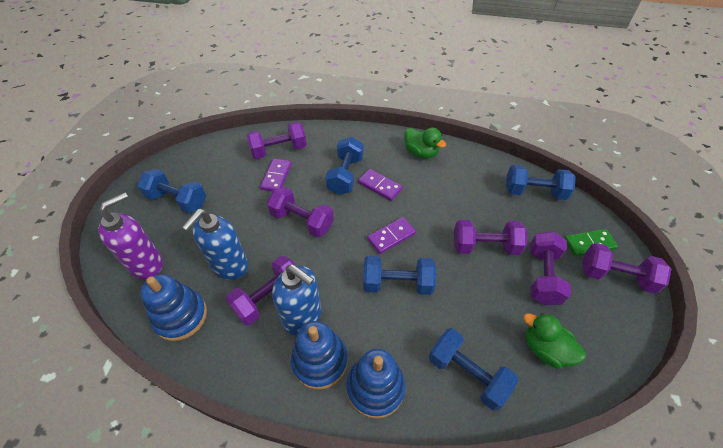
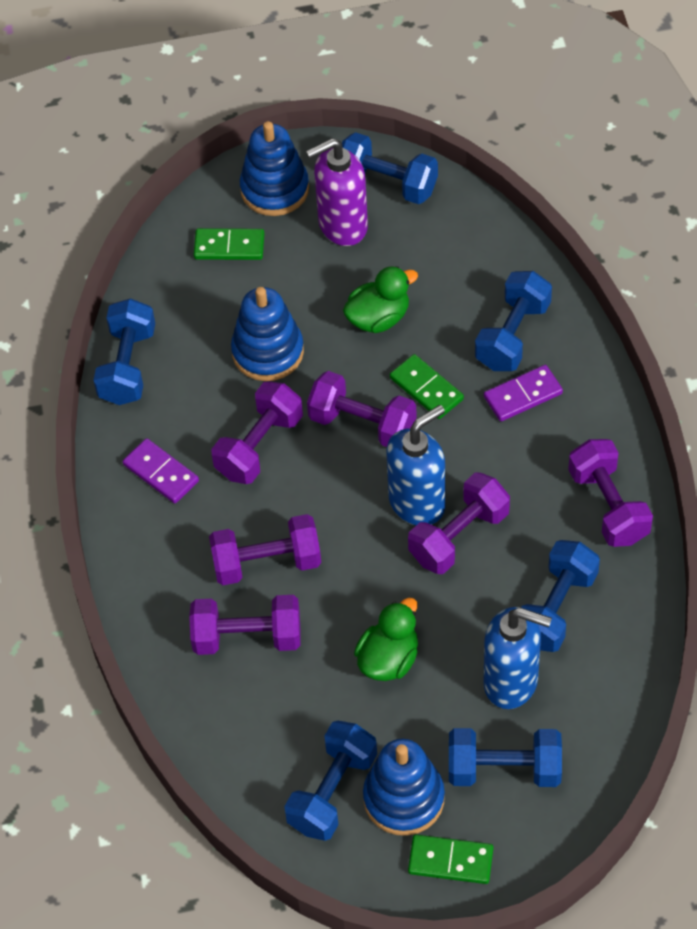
blue dumbbell: [137,169,206,213] [325,137,364,195] [363,256,436,295] [429,328,518,411] [506,165,576,200] = 5 -> [93,298,155,405] [284,721,377,841] [342,132,438,204] [449,728,562,787] [475,271,552,371] [521,540,600,652] = 6
green domino: [564,229,618,257] = 1 -> [194,228,264,260] [390,354,464,419] [408,834,493,884] = 3
purple domino: [260,159,292,191] [358,169,402,201] [367,217,416,254] = 3 -> [123,438,199,503] [484,365,563,421] = 2

